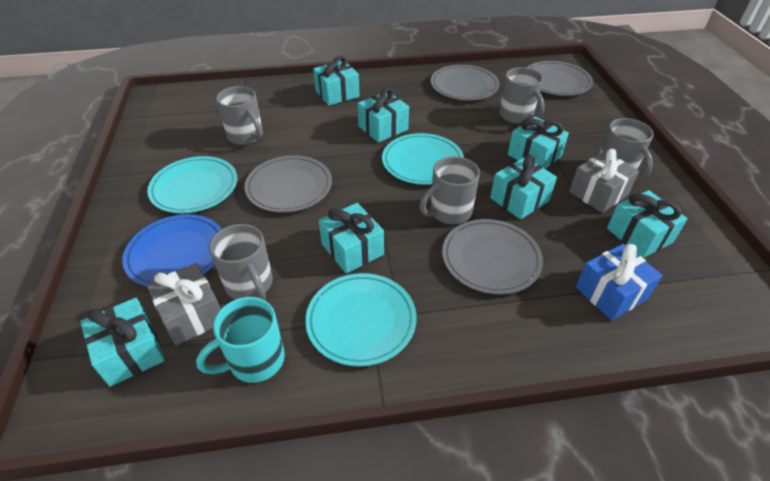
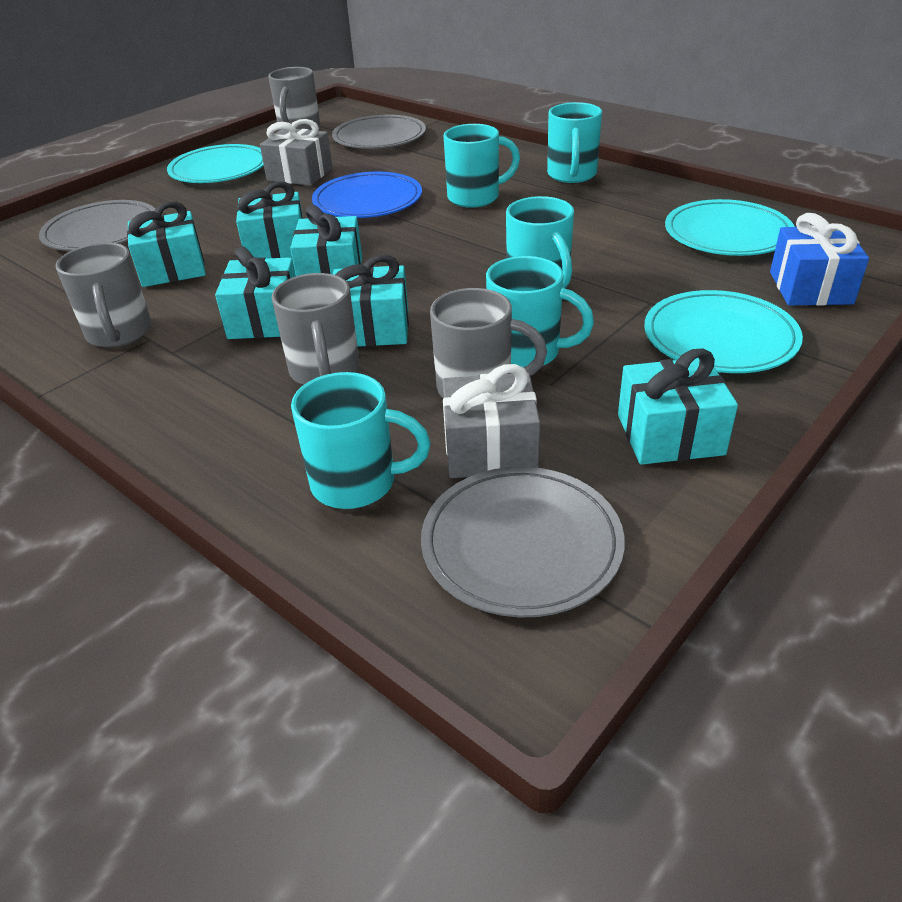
grey mug: [209,224,273,300] [216,86,263,145] [420,156,480,224] [499,67,545,124] [599,118,654,180] = 5 -> [55,242,152,348] [268,67,320,130] [272,273,359,385] [430,288,547,398] = 4
grey plate: [244,155,332,213] [431,65,499,101] [442,219,543,295] [527,61,593,96] = 4 -> [39,200,155,251] [332,115,426,149] [421,467,625,618] = 3
turquoise gift: [80,298,165,387] [313,56,360,106] [319,203,384,274] [358,87,409,143] [490,154,557,220] [508,116,569,169] [607,190,687,258] = 7 -> [127,202,206,287] [215,246,296,339] [236,181,303,259] [290,205,362,276] [333,255,409,347] [618,348,738,465] = 6
turquoise mug: [196,297,285,383] = 1 -> [291,372,431,509] [444,124,520,208] [486,256,594,367] [506,196,574,288] [547,102,602,183] = 5

